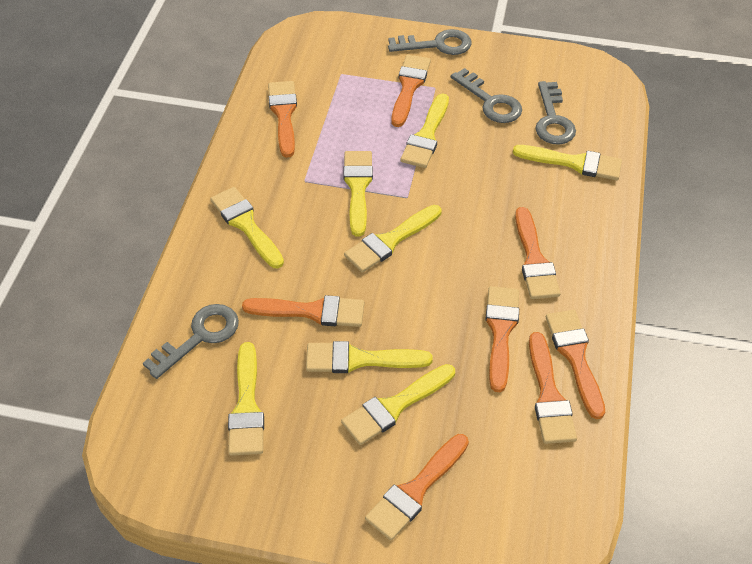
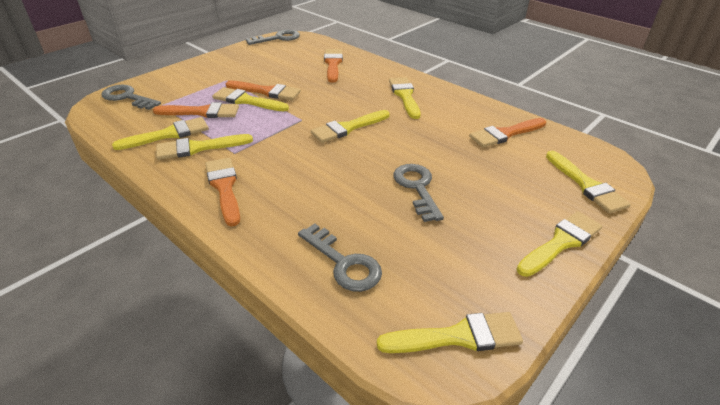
orange brush: [242,295,364,327] [268,81,297,157] [365,434,469,541] [391,55,431,127] [486,286,519,392] [515,207,560,299] [529,332,577,444] [546,310,605,419] = 8 -> [153,102,239,118] [205,158,240,226] [226,81,301,100] [324,49,343,83] [469,118,546,147] = 5

